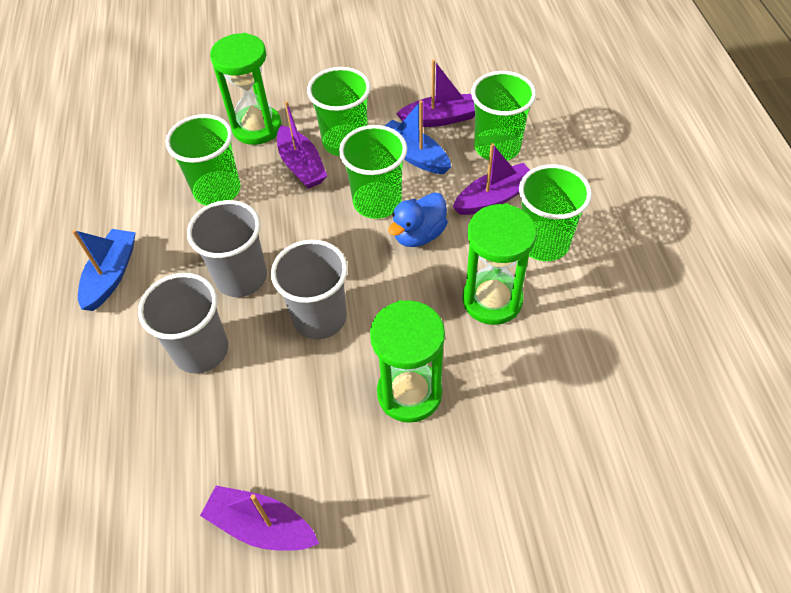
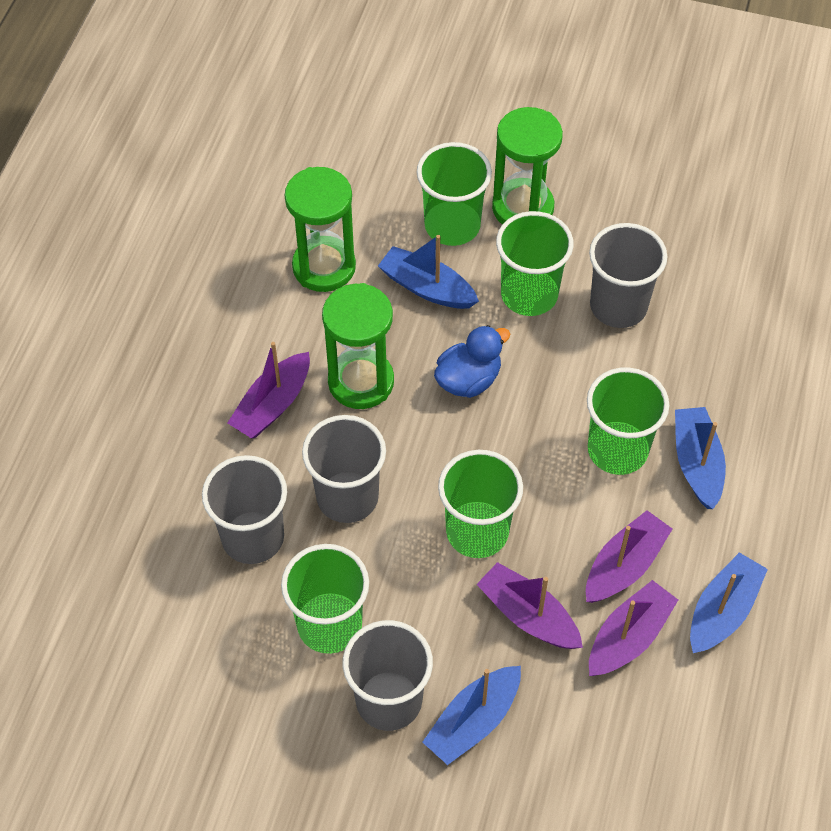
blue boat: [72,229,136,311] [385,100,451,174] = 2 -> [378,235,479,309] [422,666,521,765] [675,407,726,509] [690,552,768,653] = 4
grey cup: [138,273,228,374] [187,200,267,297] [271,240,348,339] = 3 -> [202,455,287,564] [302,415,386,523] [343,620,433,731] [589,223,668,328] = 4

